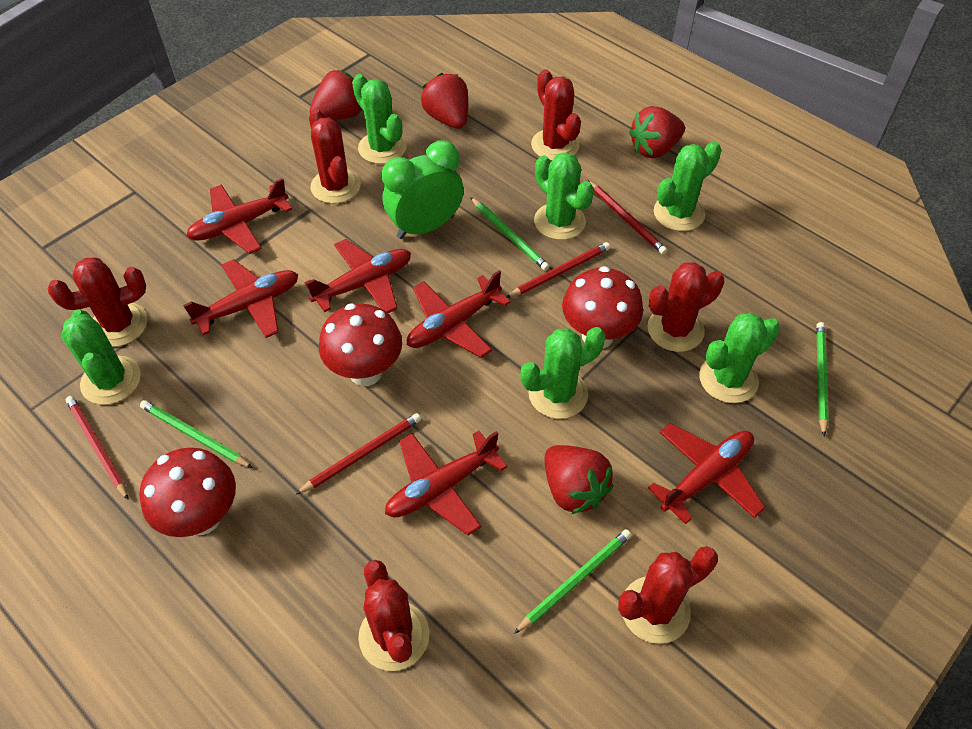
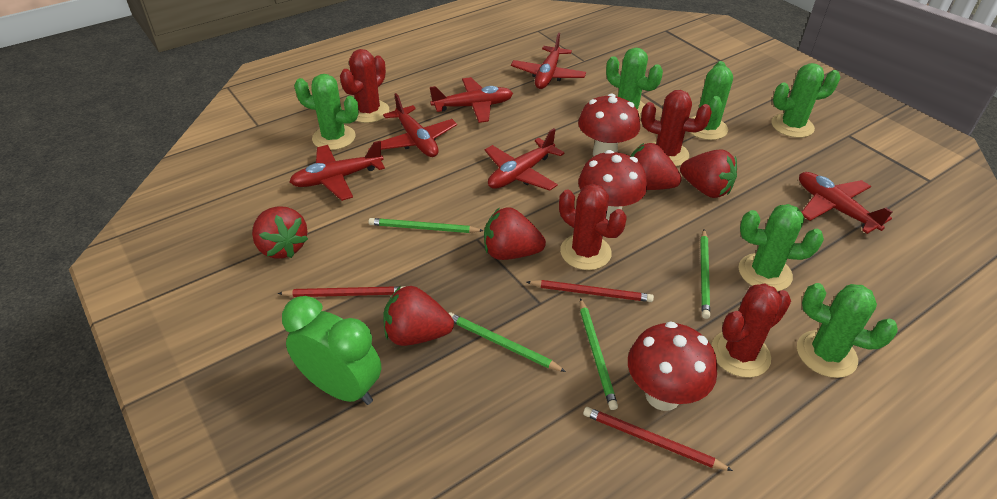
red cactus: [48,257,148,347] [309,109,361,204] [358,560,429,671] [531,69,581,161] [618,546,718,644] [648,262,724,352] = 6 -> [340,49,389,123] [559,184,626,270] [641,90,712,167] [711,283,791,378] = 4
red pencil: [66,396,129,500] [295,413,421,495] [507,242,610,298] [587,180,667,254] = 4 -> [278,286,405,297] [527,280,654,302] [583,407,733,471] = 3
red strawberry: [310,70,362,120] [421,73,468,129] [544,445,614,514] [629,106,685,158] = 4 -> [252,206,308,259] [384,286,454,346] [484,207,546,260] [630,143,682,190] [680,150,737,198] = 5

